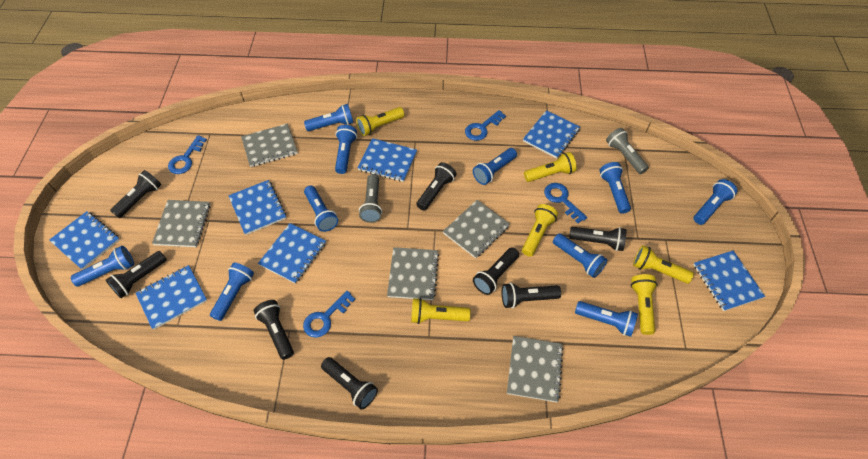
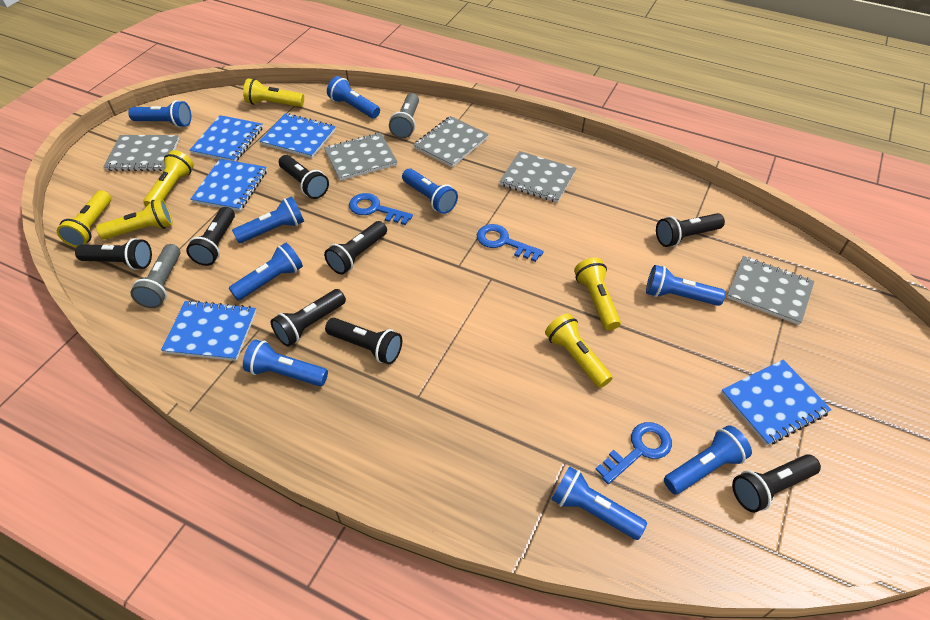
blue flashlight: [71,246,134,287] [210,262,254,321] [304,104,354,131] [304,185,338,232] [335,125,357,174] [473,148,517,185] [553,233,607,278] [575,301,638,337] [599,162,631,214] [694,179,737,225] = 10 -> [128,100,191,128] [229,243,303,300] [232,196,304,243] [243,339,328,386] [327,76,380,119] [402,169,458,214] [551,466,647,540] [646,265,726,306] [664,425,752,494] = 9
blue key: [168,135,207,174] [303,291,355,338] [465,110,506,141] [544,183,587,223] = 4 -> [349,193,413,225] [477,224,544,262] [595,422,672,484] = 3
blue notebook: [49,211,120,270] [136,265,207,330] [228,180,286,235] [258,223,326,284] [357,138,417,182] [523,110,580,158] [694,251,765,311] = 7 -> [161,300,256,361] [190,115,263,161] [190,159,267,211] [260,113,336,158] [721,360,832,446] = 5

